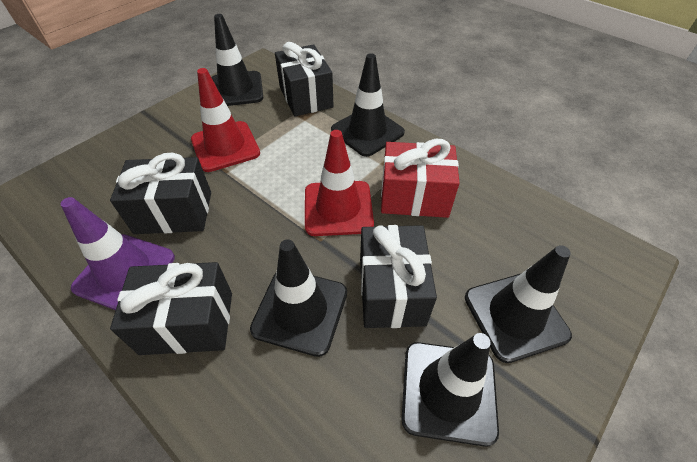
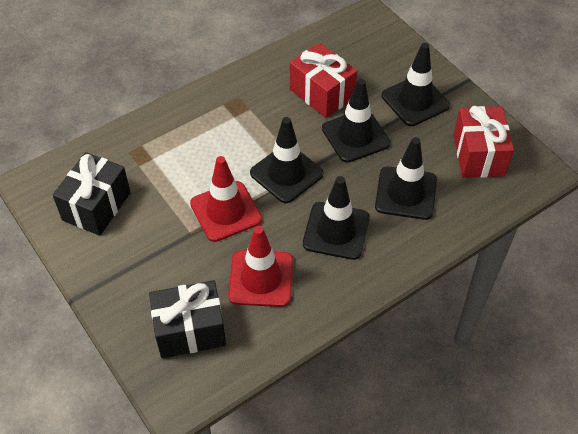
black gift: [110,153,211,234] [110,262,232,355] [275,42,334,116] [360,225,437,328] = 4 -> [53,152,131,236] [149,280,226,358] = 2
purple traffic cone: [61,197,175,310] = 1 -> none = 0
red gift: [381,139,460,218] = 1 -> [290,43,357,118] [453,106,514,178] = 2

